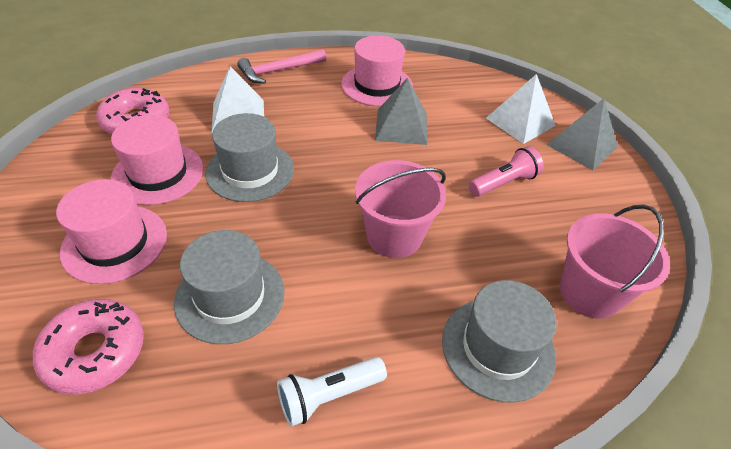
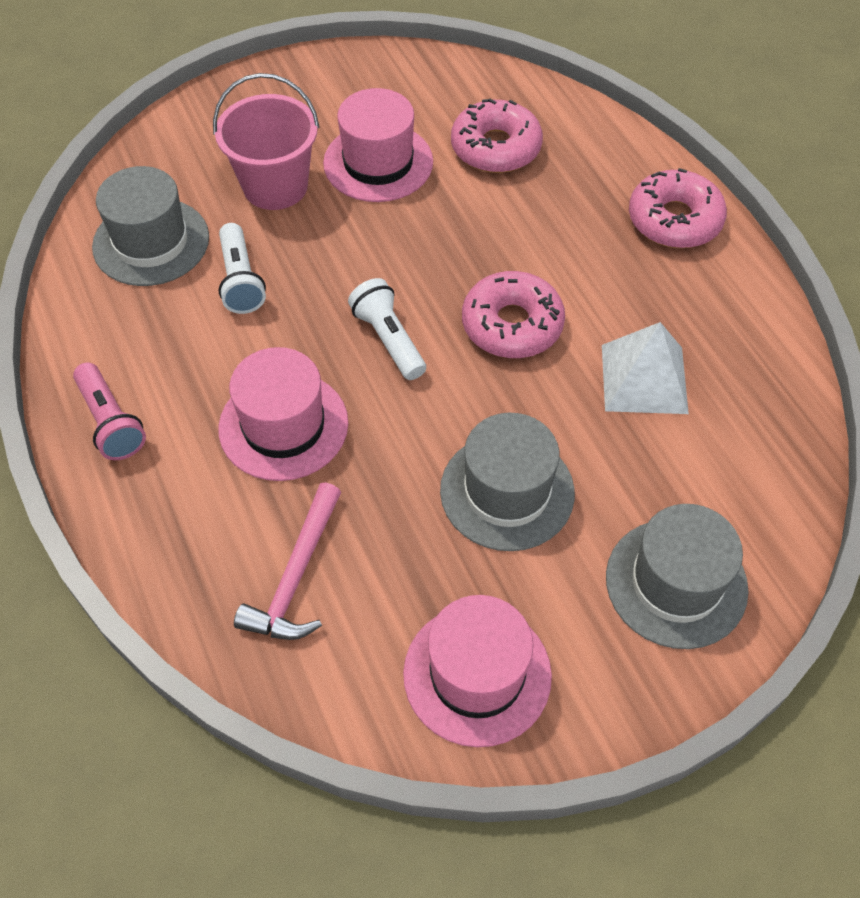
grey pyramid: [375,78,427,145] [547,98,618,170] = 2 -> none = 0
pink bucket: [355,160,446,258] [560,204,670,319] = 2 -> [213,73,319,210] = 1
pink donut: [33,299,144,395] [96,88,169,135] = 2 -> [451,99,543,173] [462,271,565,358] [629,168,727,248] = 3
white flashlight: [277,357,387,427] = 1 -> [219,223,266,314] [348,278,426,380] = 2
white pyramid: [211,67,264,134] [486,74,556,144] = 2 -> [602,322,689,414] = 1

